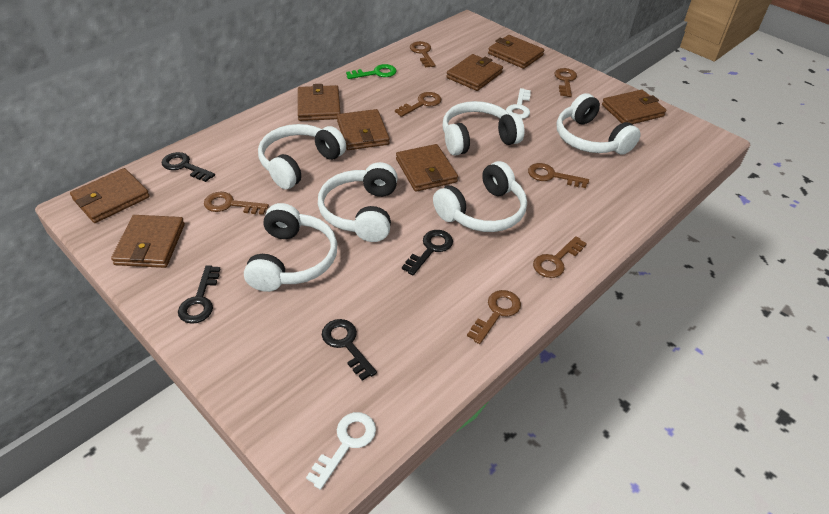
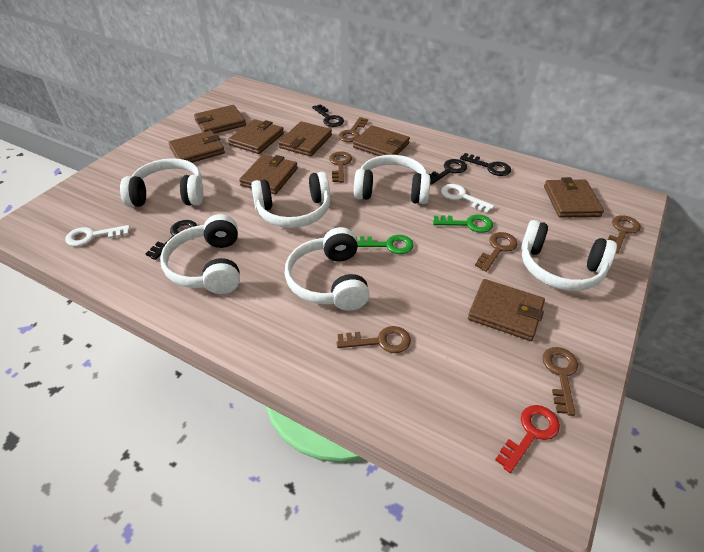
brown key: [204,192,269,215] [395,92,441,117] [410,41,435,68] [467,290,521,344] [528,163,589,188] [533,236,587,278] [555,68,577,97] = 7 -> [329,151,352,183] [337,326,411,353] [338,117,368,142] [475,232,518,272] [542,347,578,416] [608,215,641,253] = 6
green key: [346,64,397,79] = 1 -> [356,235,414,254] [433,214,493,233] = 2
red key: none = 0 -> [495,405,560,473] = 1

